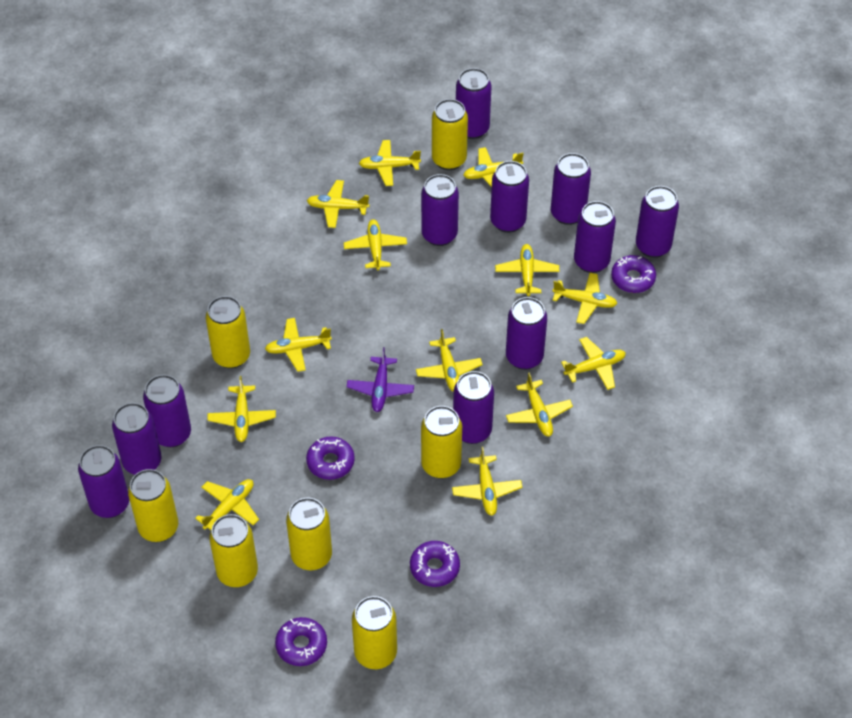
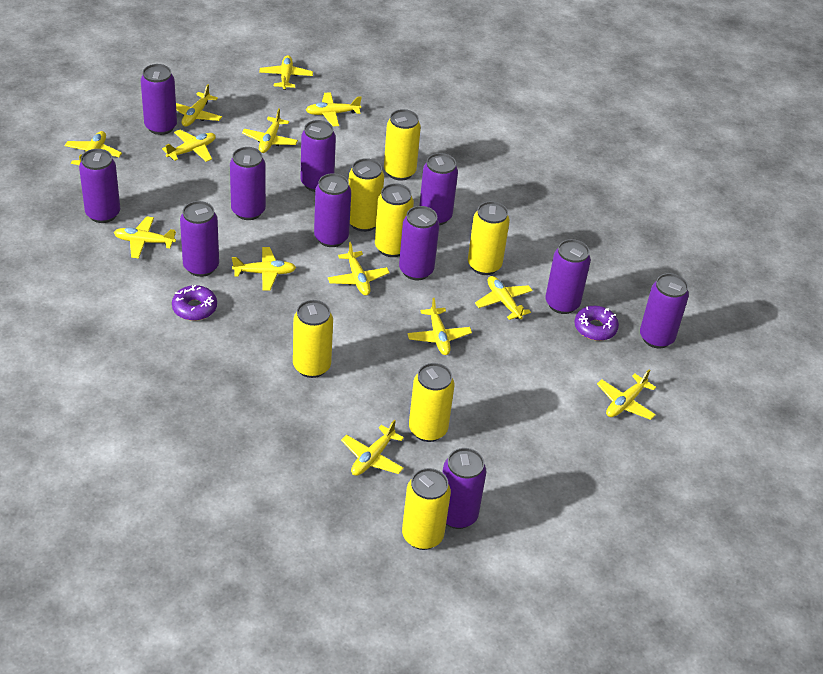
purple donut: [275,617,327,666] [306,437,355,480] [410,541,460,587] [611,255,656,293] = 4 -> [172,285,217,321] [575,306,619,341] = 2
purple plane: [347,347,414,412] = 1 -> none = 0

